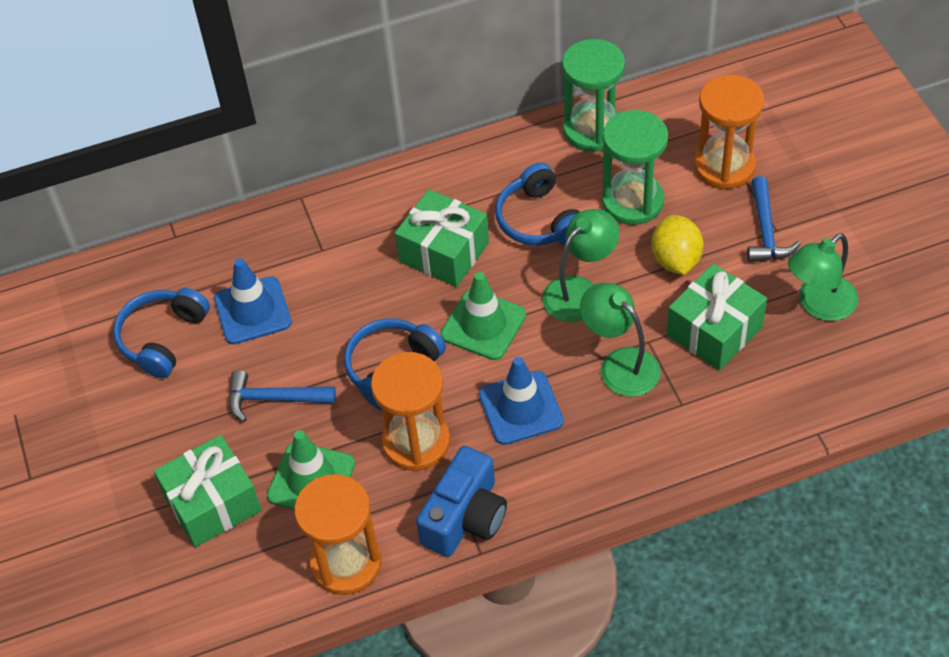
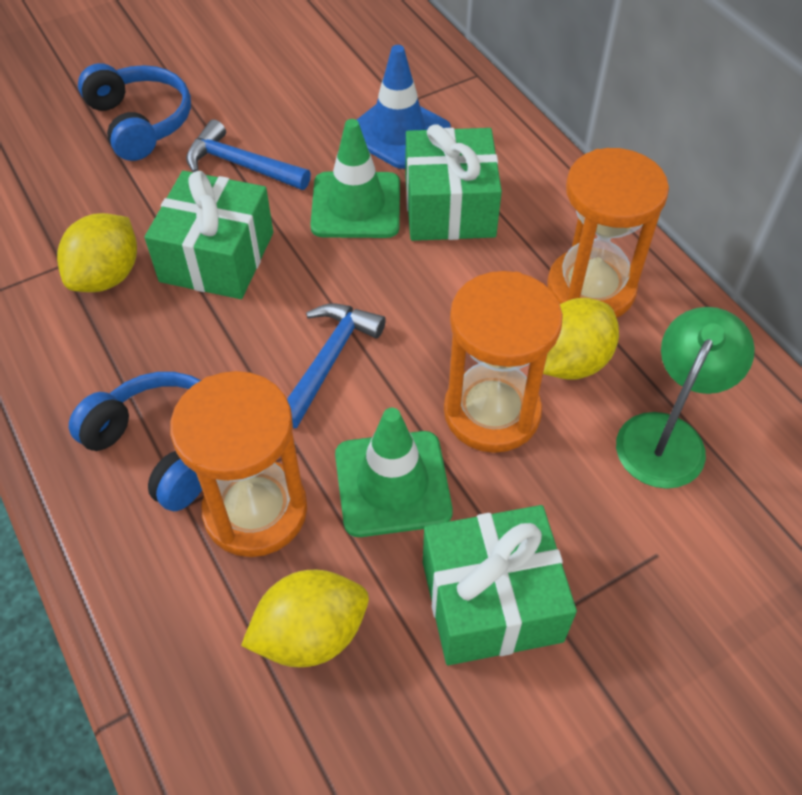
blue camera: [416,446,507,557] = 1 -> none = 0
blue headphones: [113,288,210,378] [344,319,446,410] [495,163,580,246] = 3 -> [69,372,202,511] [78,63,191,161] = 2
blue traffic cone: [214,258,292,344] [479,357,564,445] = 2 -> [357,45,451,169] = 1
green hourglass: [562,39,625,152] [602,110,668,225] = 2 -> none = 0
green lamp: [542,209,619,322] [580,283,661,397] [788,233,858,321] = 3 -> [616,307,755,489] = 1
yellow lemon: [651,215,703,275] = 1 -> [57,213,137,292] [241,570,369,667] [543,298,619,380] = 3

